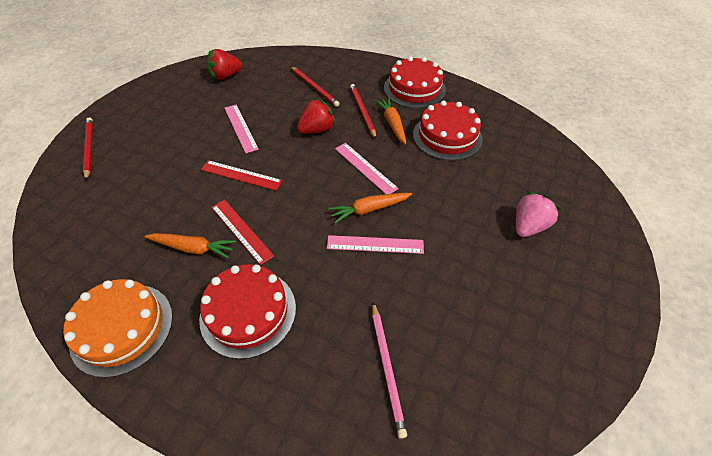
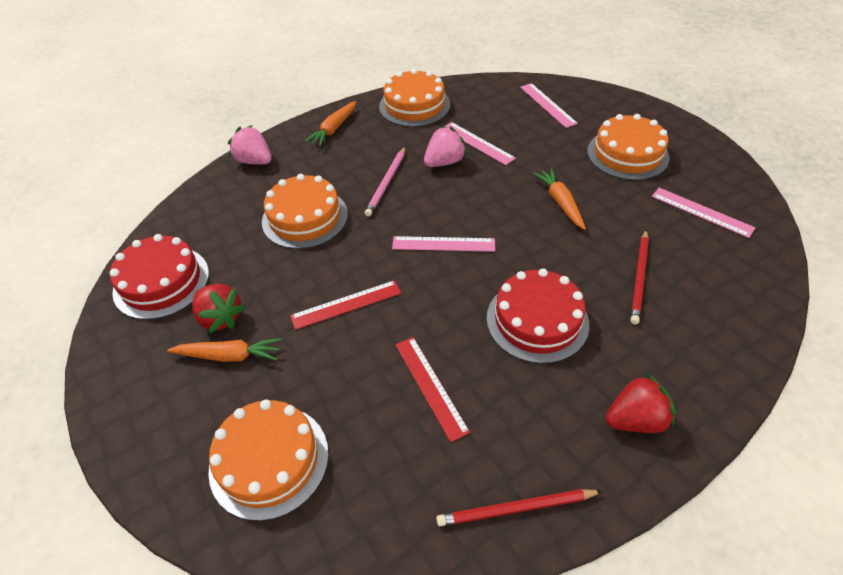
orange cake: [63,279,173,378] = 1 -> [208,399,329,521] [262,174,348,249] [379,69,450,127] [587,114,669,180] = 4
pink ruler: [224,105,259,153] [327,235,424,254] [335,143,399,194] = 3 -> [392,236,495,252] [444,122,516,165] [520,83,578,128] [652,188,756,238] = 4
pink strawberry: [516,191,561,237] = 1 -> [228,125,272,165] [424,126,467,167] = 2
red cake: [199,264,296,359] [384,56,446,108] [413,100,483,161] = 3 -> [110,234,209,320] [487,268,589,364] = 2
red pencil: [83,118,93,181] [291,66,340,107] [350,84,376,139] = 3 -> [436,489,603,526] [631,230,649,324] = 2

